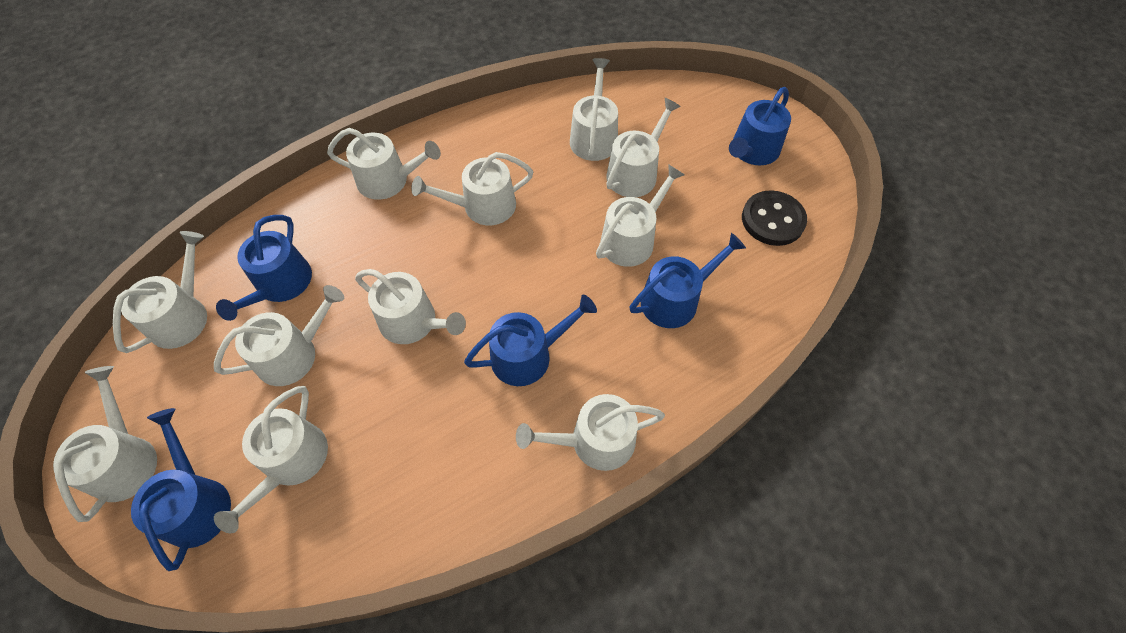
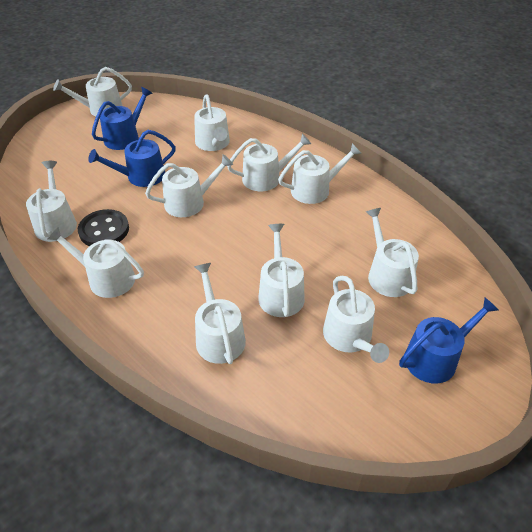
blue watering can: [131,408,231,571] [216,215,312,321] [464,295,597,386] [629,233,746,328] [729,87,791,166] = 5 -> [88,130,176,187] [92,87,153,150] [399,297,499,384] = 3

